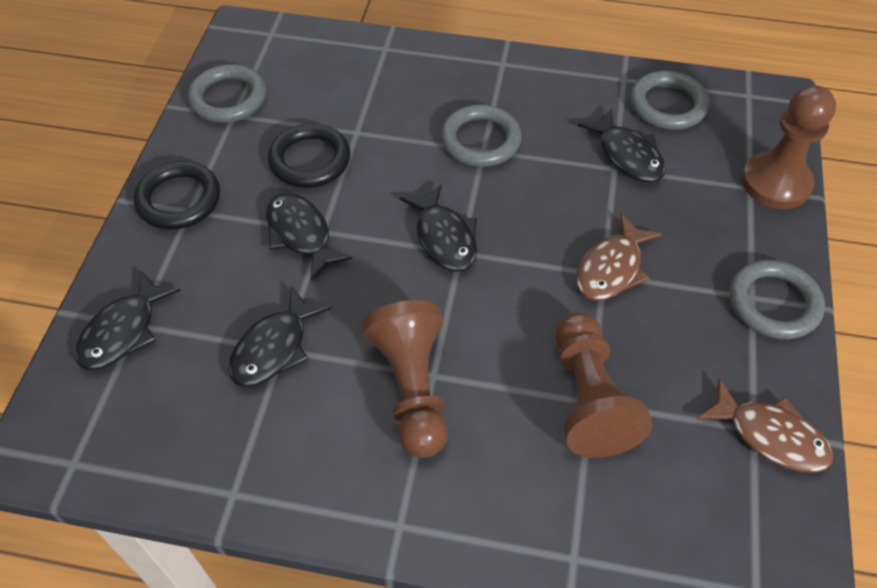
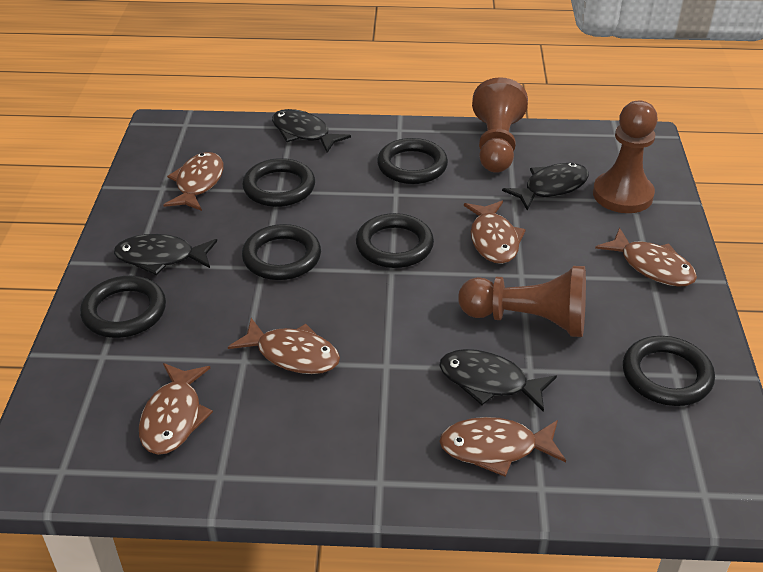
black fish: [75,271,181,370] [228,286,331,387] [266,193,352,280] [400,184,477,272] [577,109,666,183] = 5 -> [114,234,217,275] [272,109,351,153] [439,349,557,412] [502,163,589,210] = 4
black ring: [134,161,220,230] [268,123,350,188] = 2 -> [80,276,166,338] [242,158,315,207] [242,224,321,280] [356,213,434,268] [377,138,448,184] [623,336,715,406] = 6
brown fish: [576,214,662,301] [697,378,833,473] = 2 -> [139,363,213,455] [163,152,223,211] [228,318,340,374] [439,417,566,477] [464,201,526,264] [595,228,697,287] = 6
grey ring: [188,64,266,123] [441,104,522,167] [630,71,709,130] [730,260,825,339] = 4 -> none = 0

